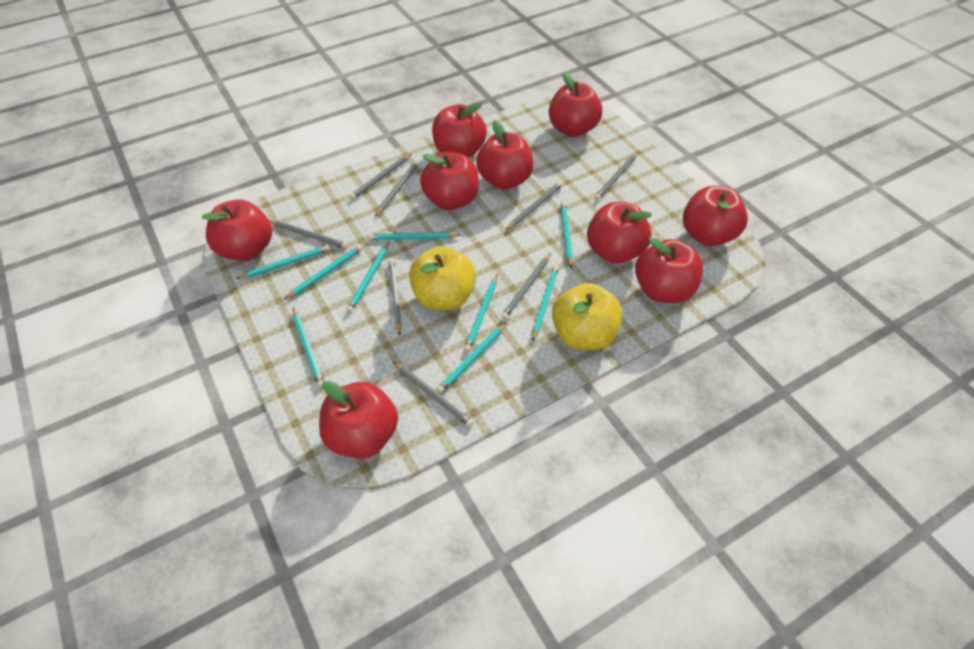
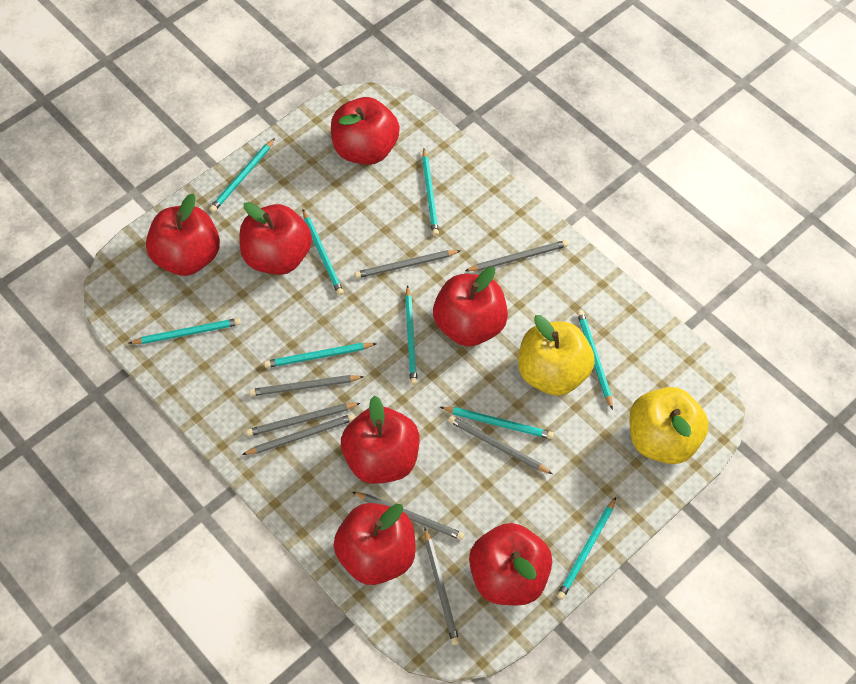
red apple: [202,200,272,261] [319,381,398,458] [420,152,479,210] [432,103,487,158] [476,120,534,189] [549,72,602,137] [587,202,652,263] [635,237,703,303] [683,186,748,246] = 9 -> [146,194,220,276] [240,202,312,275] [331,97,400,165] [333,503,416,585] [341,395,420,484] [433,267,508,346] [469,523,552,606] = 7

